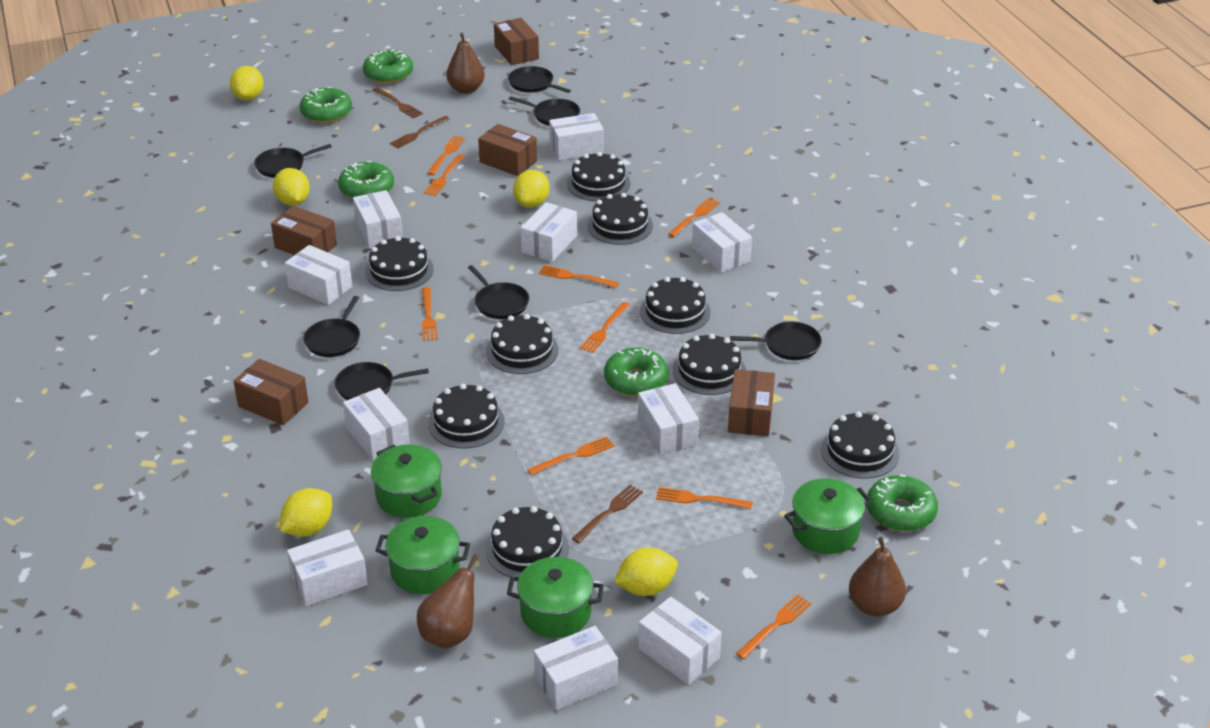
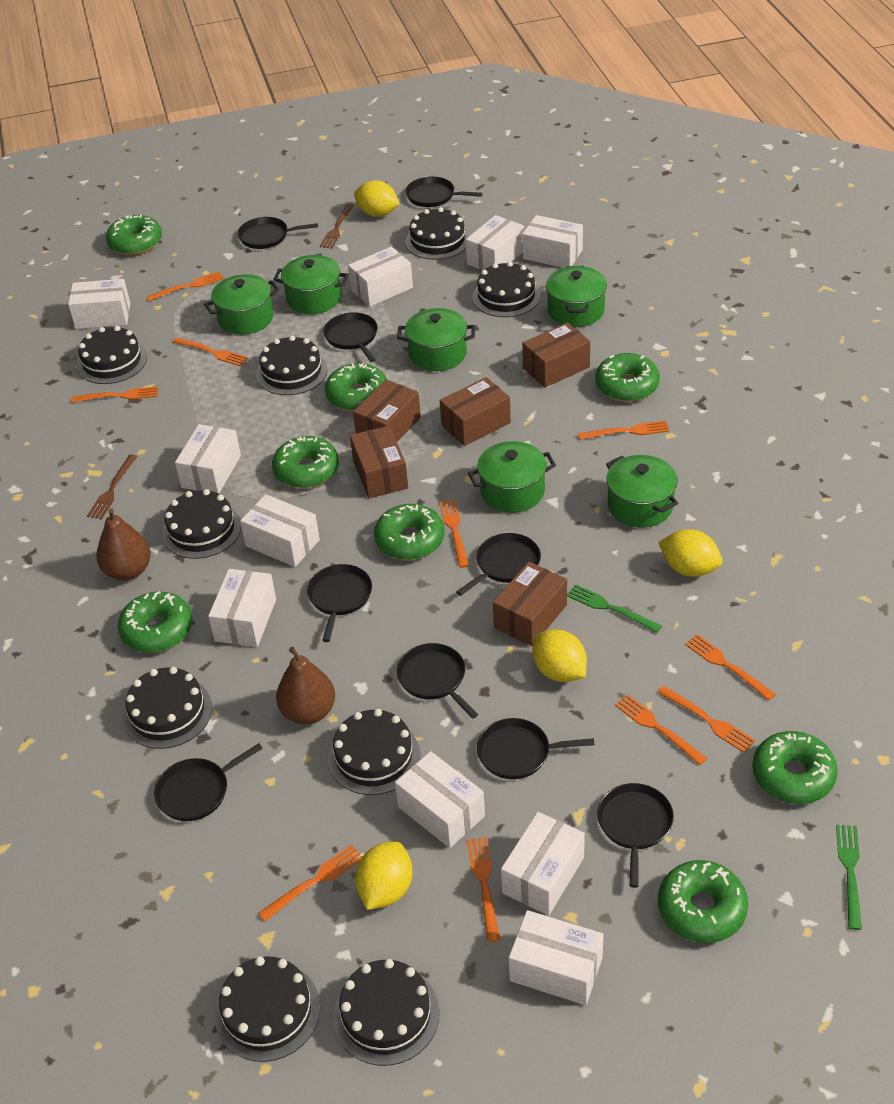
black pan: [254,144,332,178] [303,296,360,357] [335,362,429,400] [468,265,529,319] [508,66,571,93] [509,96,580,126] [730,321,822,360] = 7 -> [154,743,263,821] [238,217,318,249] [307,564,372,642] [323,312,378,362] [397,643,478,719] [406,177,483,207] [456,533,541,596] [477,718,594,779] [597,783,674,888] = 9
brown fork: [373,87,423,118] [390,116,450,149] [572,485,643,543] = 3 -> [87,454,137,520] [320,203,354,249] = 2
brown pear: [417,554,479,649] [446,33,485,94] [849,537,906,617] = 3 -> [96,508,151,581] [276,647,335,724] = 2
green donut: [299,87,352,123] [338,161,394,199] [363,49,413,84] [604,348,669,397] [867,474,938,531] = 5 -> [106,215,162,255] [118,591,192,653] [272,436,339,488] [325,363,387,411] [374,504,445,560] [595,353,660,402] [658,860,748,943] [752,731,838,804] = 8
green fork: none = 0 -> [567,584,662,633] [836,825,862,930] = 2
green pot: [371,444,442,518] [375,516,470,594] [507,557,604,638] [784,478,872,554] = 4 -> [204,274,280,335] [273,255,349,314] [397,308,475,371] [468,441,556,513] [546,266,607,327] [606,455,678,528] = 6
orange fork: [422,287,438,341] [424,154,465,196] [427,136,465,175] [527,436,615,476] [539,265,619,288] [580,302,630,353] [656,487,753,509] [668,198,720,237] [736,594,812,659] = 9 -> [71,386,158,403] [146,271,224,301] [173,337,248,366] [258,845,362,921] [439,499,469,568] [467,837,500,942] [578,420,669,440] [615,695,707,765] [658,686,755,753] [685,634,776,701] = 10
yellow lemon: [230,66,264,101] [273,168,310,206] [280,488,332,537] [513,170,550,208] [614,547,678,596] = 5 -> [354,180,400,217] [355,842,412,910] [533,629,587,682] [658,529,723,577] = 4

